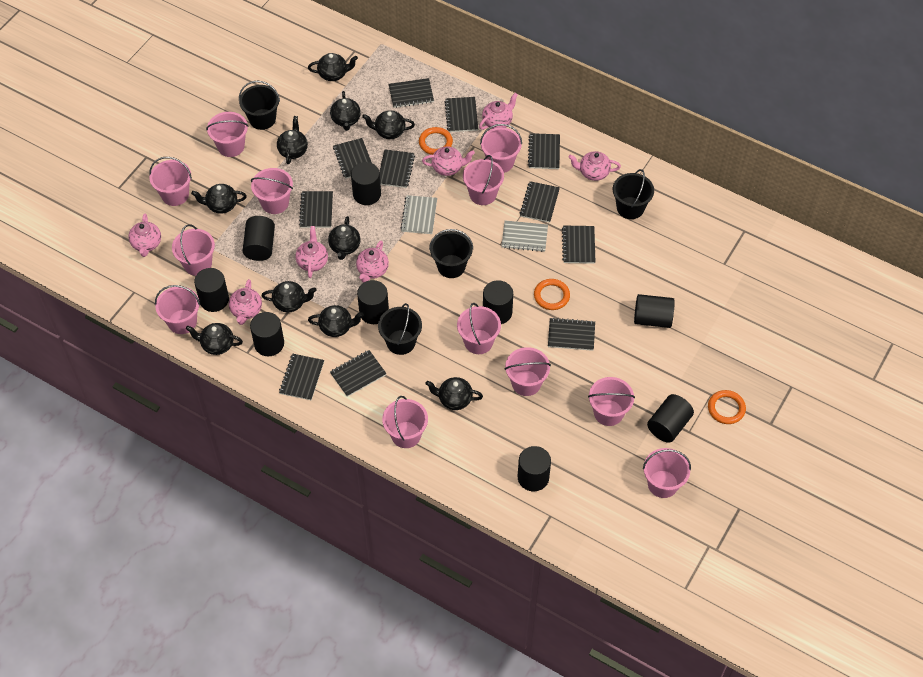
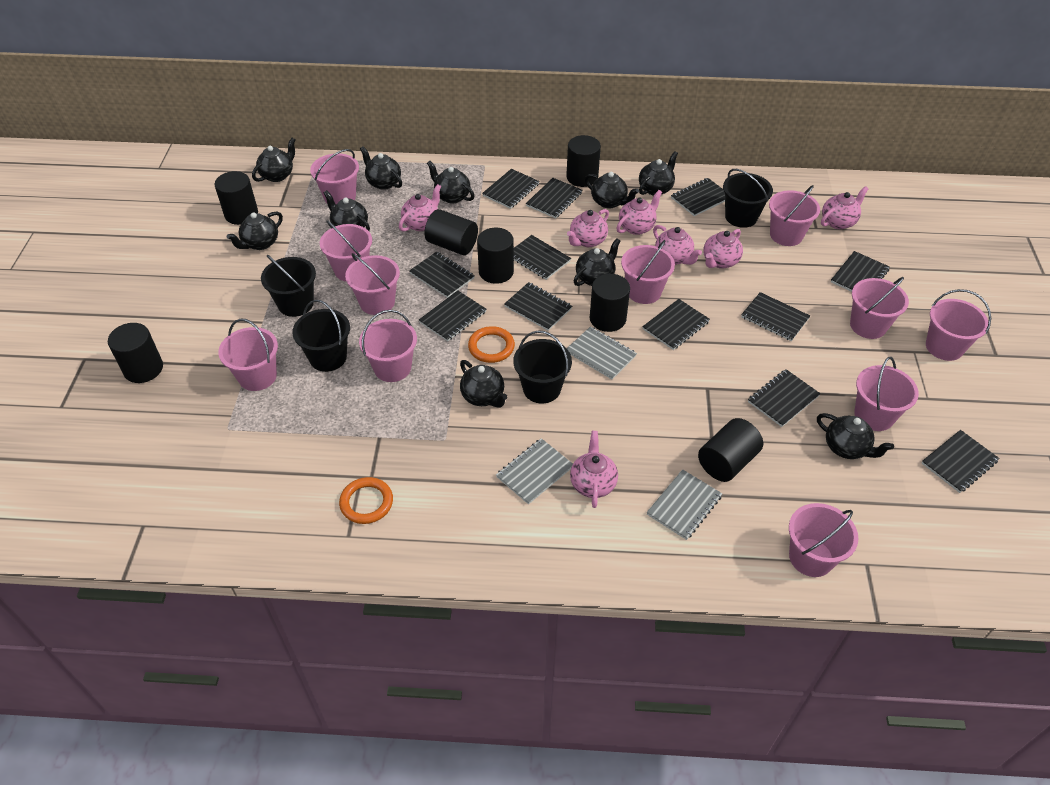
black cylinder: [194,268,229,312] [243,216,275,261] [250,312,284,356] [351,162,381,205] [357,280,389,324] [483,280,513,324] [518,446,551,491] [634,294,675,328] [647,394,694,443] = 9 -> [108,323,163,383] [215,171,258,225] [424,209,478,255] [477,228,514,284] [566,135,601,187] [590,274,630,332] [698,418,763,482] = 7
black notebook: [279,354,324,400] [299,191,333,228] [330,350,387,397] [333,138,372,179] [379,149,415,188] [388,78,434,108] [445,97,478,132] [520,181,560,223] [528,133,560,169] [548,317,595,351] [562,226,595,264] = 11 -> [409,251,475,298] [419,290,486,342] [482,169,540,209] [504,282,572,331] [514,235,571,280] [526,178,582,218] [642,299,710,350] [671,178,725,216] [741,292,810,341] [748,369,821,427] [831,251,890,292] [921,430,999,493] = 12
grey notebook: [401,195,437,234] [501,221,548,252] = 2 -> [496,438,573,504] [567,326,637,380] [647,469,722,540] = 3
orange ring: [419,127,453,155] [534,279,570,310] [708,390,746,424] = 3 -> [339,477,393,524] [468,326,515,363] = 2
pink bucket: [149,157,192,206] [155,285,200,334] [172,224,215,276] [206,112,249,157] [251,168,293,214] [382,396,428,448] [457,303,501,354] [463,155,504,205] [480,124,522,173] [505,347,551,396] [588,377,635,426] [643,448,691,498] = 12 -> [218,319,278,391] [310,149,359,204] [320,220,372,282] [345,253,400,315] [359,310,417,382] [621,240,675,304] [769,185,820,246] [789,503,858,577] [850,277,909,339] [854,357,919,431] [926,289,991,361] = 11

